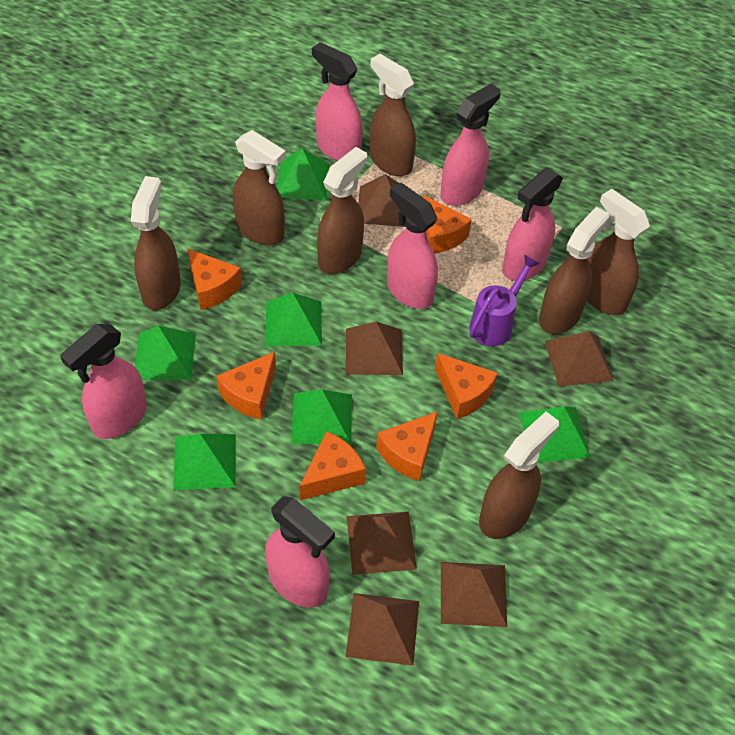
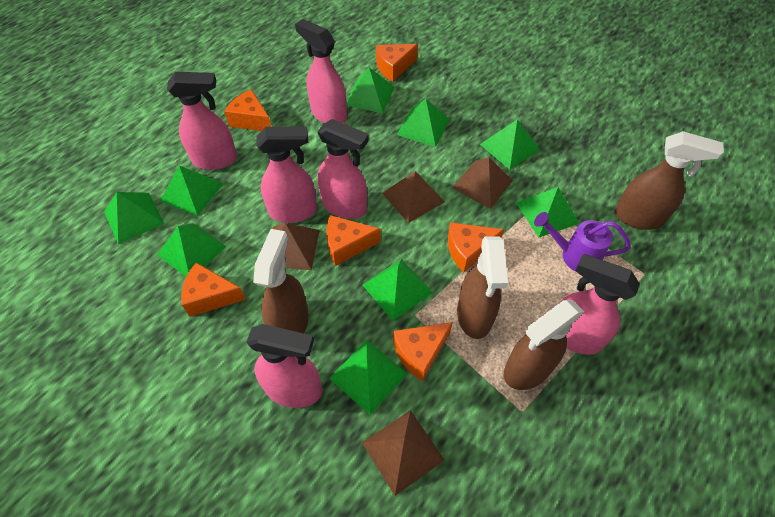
brown pyramid: [345,593,419,666] [346,321,403,375] [346,512,417,575] [358,174,406,227] [441,562,507,627] [545,331,614,387] = 6 -> [273,223,320,270] [362,410,444,496] [382,171,445,223] [452,157,513,209] = 4
brown spray bottle: [131,176,181,310] [233,130,286,245] [317,147,367,274] [370,54,416,176] [479,412,559,539] [539,207,609,334] [587,189,650,315] = 7 -> [253,229,309,333] [457,236,508,339] [504,300,584,390] [615,131,724,230] = 4
green pyramid: [135,326,196,380] [173,434,236,490] [266,292,322,346] [277,148,330,200] [291,390,352,445] [519,406,590,463] = 6 -> [104,192,164,244] [157,223,226,276] [160,165,224,216] [329,340,407,415] [347,68,394,113] [363,259,433,321] [397,99,450,147] [480,119,540,169] [516,187,580,237] = 9

